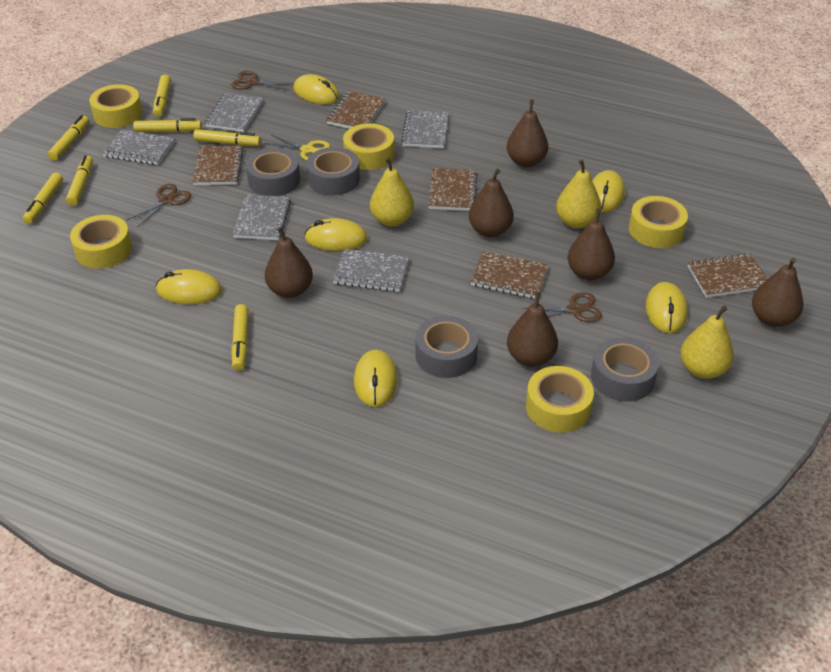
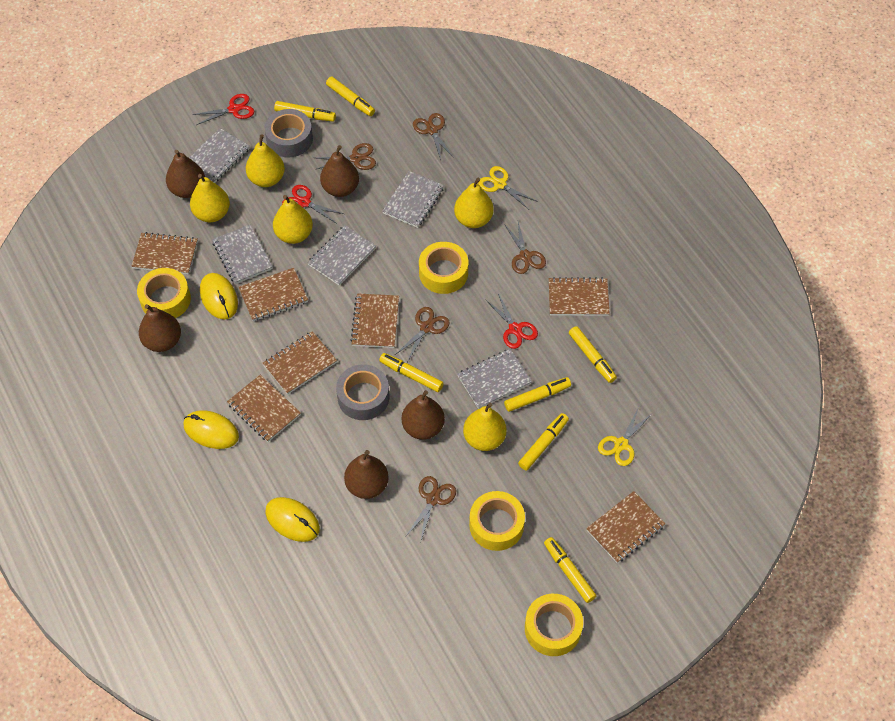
brown notebook: [192,145,244,185] [326,91,386,129] [428,168,478,211] [470,251,549,299] [688,253,767,298] = 5 -> [132,232,198,275] [227,375,301,442] [239,268,308,321] [263,331,337,394] [350,293,399,348] [549,277,610,316] [586,491,665,563] = 7
brown pear: [265,227,313,298] [469,168,514,237] [507,99,548,167] [507,291,558,367] [567,208,615,281] [752,258,804,327] = 6 -> [139,304,181,352] [166,150,205,198] [320,145,359,197] [344,450,389,499] [402,390,445,440] = 5
brown scissors: [126,184,191,227] [231,71,294,91] [522,292,602,322] = 3 -> [315,143,376,170] [395,307,450,362] [406,476,456,540] [413,113,454,160] [505,222,546,274] = 5
grey tape: [246,148,300,196] [307,147,360,195] [415,316,478,378] [591,337,659,402] = 4 -> [264,109,313,157] [336,364,389,420] = 2
red scissors: none = 0 -> [193,94,254,125] [282,185,344,224] [485,293,538,349] = 3
yellow mouse: [156,269,222,304] [293,74,340,104] [305,218,367,251] [354,350,398,407] [592,170,625,212] [646,282,688,333] = 6 -> [184,410,239,449] [200,273,238,319] [265,497,320,542] = 3
yellow pear: [370,157,414,227] [556,159,601,229] [680,306,734,379] = 3 -> [190,174,230,222] [246,134,285,187] [273,195,313,244] [454,178,494,228] [463,403,507,451] = 5
yellow scissors: [264,134,330,161] = 1 -> [478,166,538,210] [598,407,653,466] = 2
yellow tape: [70,215,132,268] [89,84,143,128] [343,123,394,170] [526,366,594,433] [629,196,688,248] = 5 -> [137,268,191,318] [419,242,468,294] [469,491,525,551] [525,594,583,656] = 4

